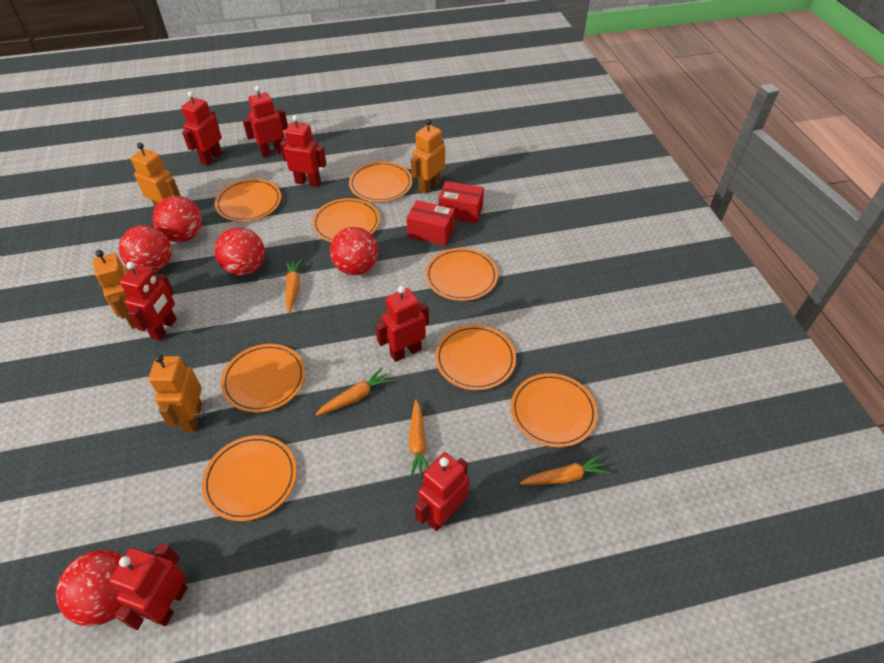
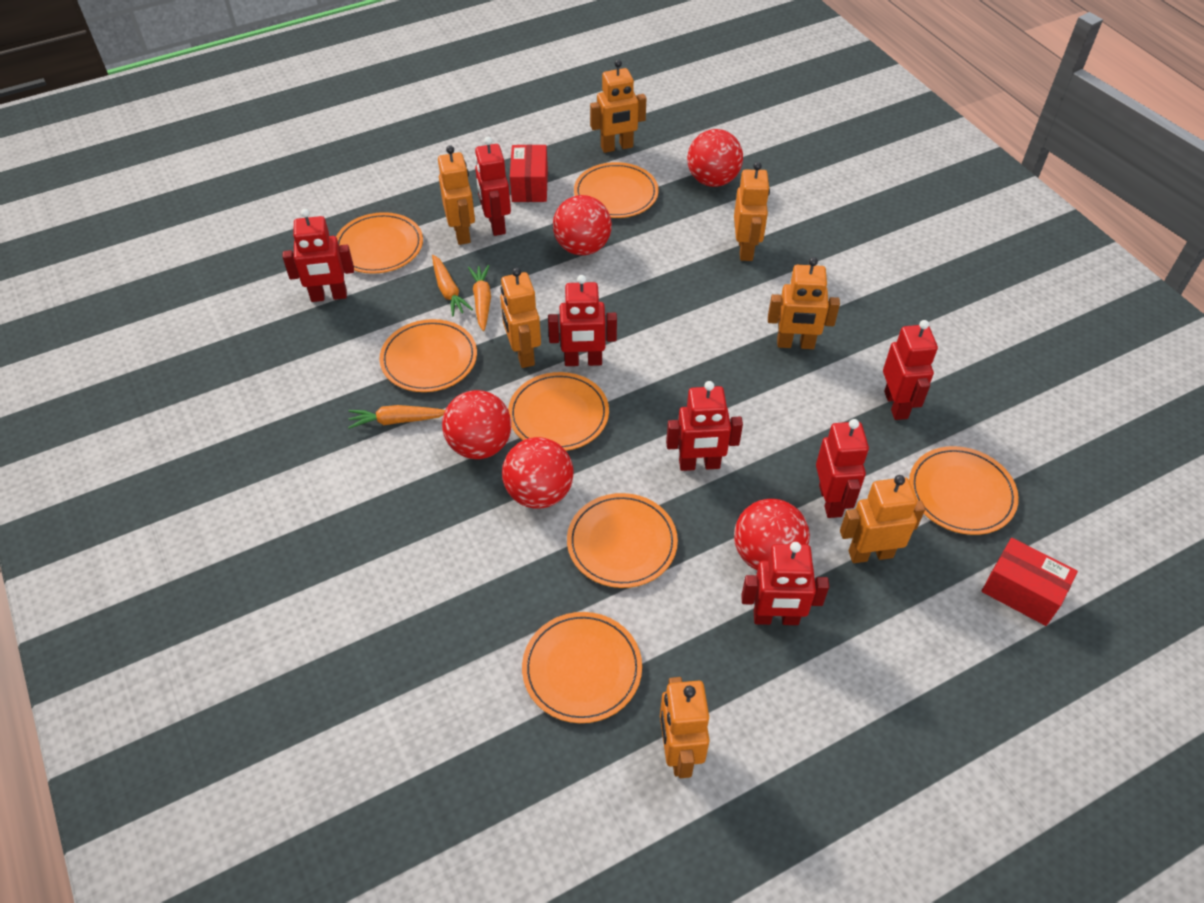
orange carrot: [285,259,302,313] [315,368,392,416] [409,400,429,478] [520,454,610,485] = 4 -> [348,405,445,429] [432,255,473,317] [468,265,491,331] = 3
orange plate: [202,435,297,521] [215,179,281,222] [221,344,305,413] [312,198,380,242] [349,162,413,202] [425,248,498,301] [435,325,516,390] [511,373,598,447] = 8 -> [336,212,423,274] [380,319,477,392] [508,372,609,451] [522,612,642,723] [567,493,678,588] [574,162,659,218] [909,446,1019,535] = 7
orange robot: [93,250,137,329] [131,143,181,207] [148,354,202,432] [411,119,445,194] = 4 -> [438,145,475,245] [500,268,541,368] [590,59,646,153] [660,677,710,778] [734,162,770,261] [768,257,840,349] [840,475,925,563] = 7

